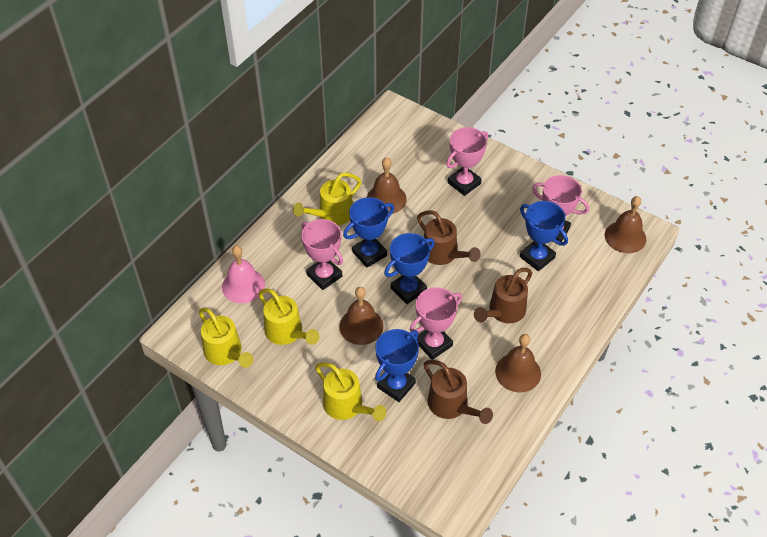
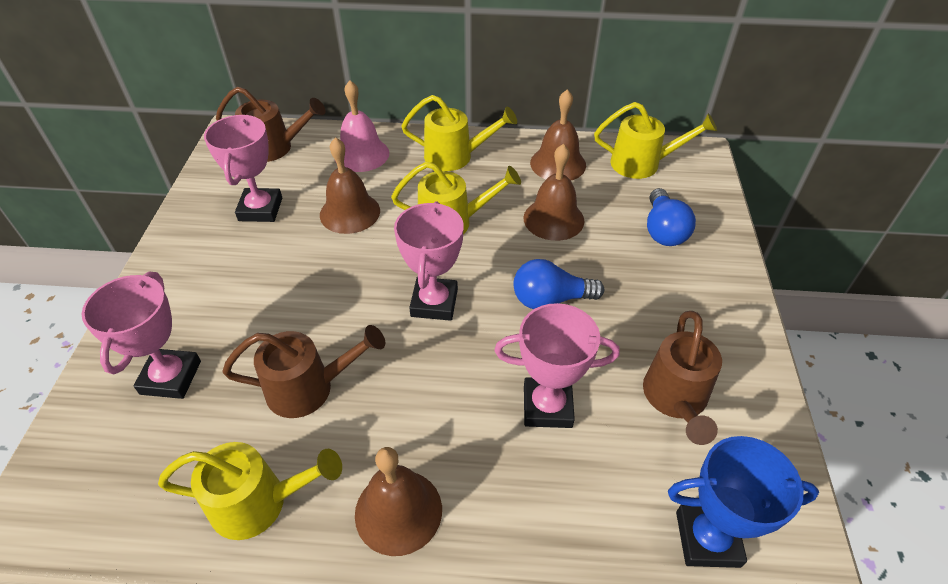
blue light bulb: none = 0 -> [513,259,604,309] [647,188,696,246] = 2
blue trophy: [343,197,394,267] [375,329,419,402] [384,233,435,304] [520,201,568,271] = 4 -> [668,436,819,568] = 1

